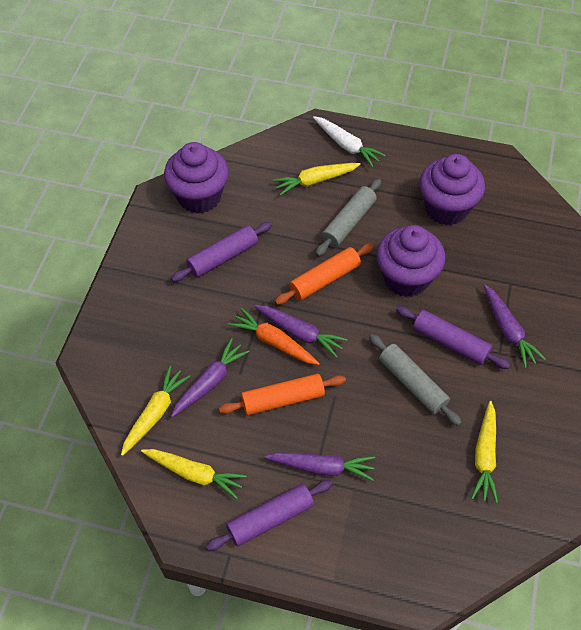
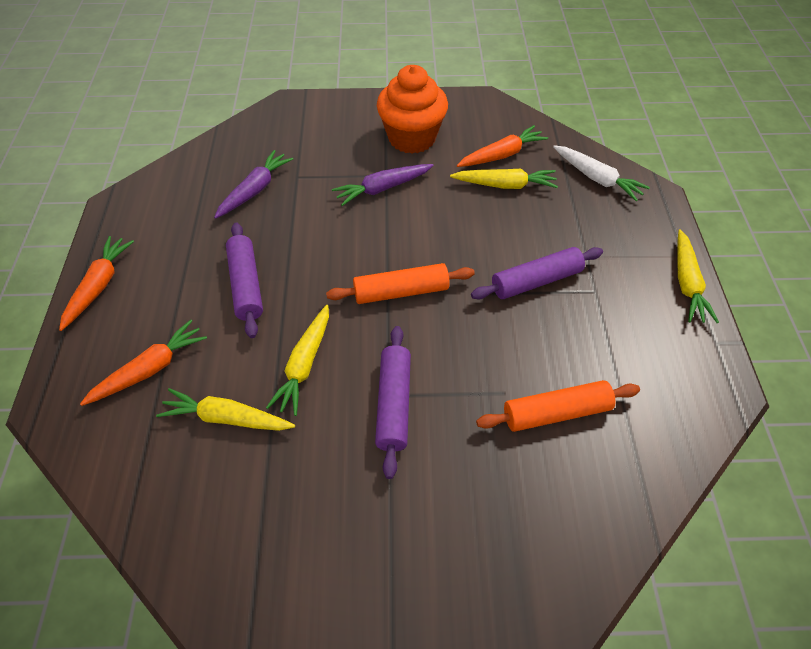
grey rolling pin: [316,179,381,256] [369,334,462,426] = 2 -> none = 0
orange carrot: [228,308,320,365] = 1 -> [59,236,134,331] [80,320,207,406] [457,125,548,167] = 3
orange cupcake: none = 0 -> [377,65,448,154] = 1
purple carrot: [171,338,250,418] [255,305,348,358] [265,452,375,481] [484,285,546,368] = 4 -> [214,150,293,219] [332,164,434,206] = 2
purple cupcake: [164,142,229,213] [377,225,445,297] [420,154,485,225] = 3 -> none = 0

